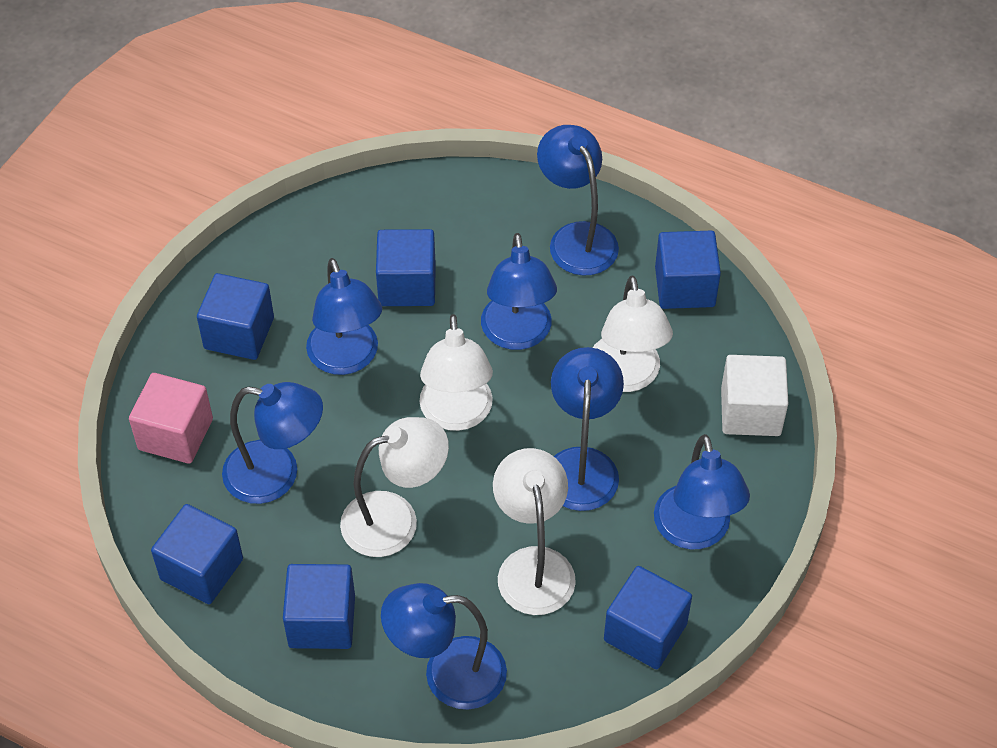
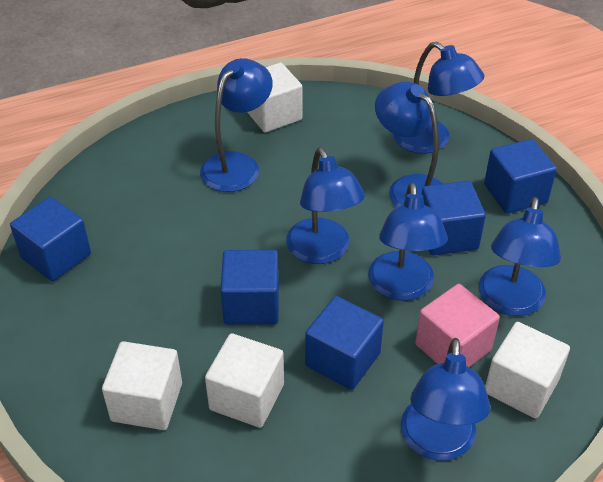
blue cube: [151,504,243,604] [197,273,274,360] [283,564,355,649] [376,229,436,306] [604,566,692,669] [655,231,721,309] = 6 -> [10,197,91,281] [220,250,279,325] [305,296,384,390] [422,181,486,256] [484,139,557,214] = 5
white cube: [721,355,788,436] = 1 -> [102,341,182,430] [205,333,284,428] [247,63,302,133] [485,322,570,418] = 4
white lamp: [340,417,449,557] [420,314,493,431] [493,448,576,615] [593,276,673,392] = 4 -> none = 0

